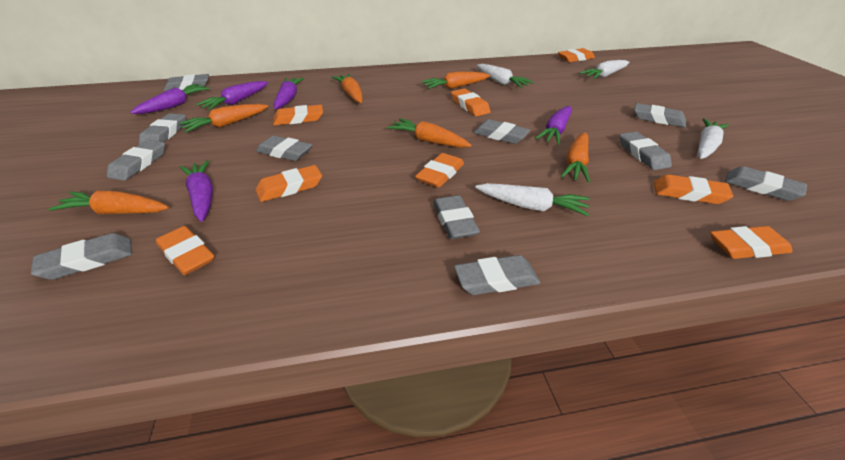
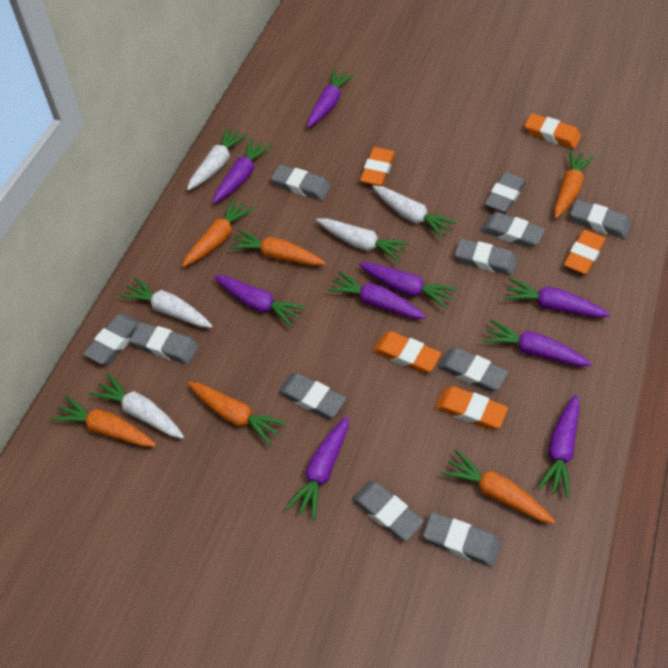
orange eraser: [156,226,215,275] [255,165,322,202] [273,105,323,126] [415,153,464,188] [451,88,490,116] [558,48,595,62] [654,174,733,204] [710,226,792,259] = 8 -> [360,147,395,186] [373,331,441,373] [435,386,508,430] [525,113,581,149] [564,230,606,274] = 5
purple carrot: [130,84,209,114] [180,160,213,222] [196,81,268,110] [274,78,304,109] [535,106,572,145] = 5 -> [213,138,272,203] [214,275,306,328] [285,416,349,520] [307,69,354,128] [327,271,426,319] [359,263,457,309] [483,319,592,366] [504,278,611,318] [537,394,580,498] = 9
white carrot: [475,183,590,216] [477,64,534,88] [579,60,629,79] [698,118,729,159] = 4 -> [89,373,184,439] [119,277,213,328] [187,127,248,190] [316,218,410,262] [372,185,457,239] = 5

